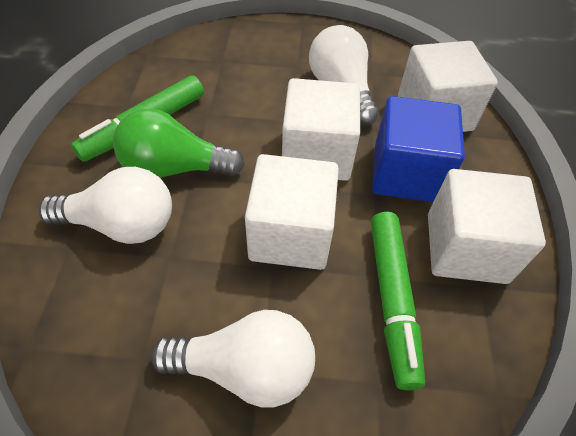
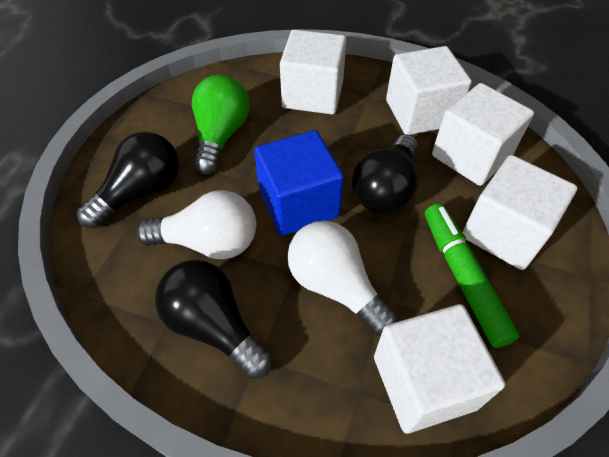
black light bulb: none = 0 -> [77,132,179,228] [155,260,272,379] [352,134,418,214] = 3
green marker: [71,75,204,162] [371,212,425,390] = 2 -> [425,204,519,348] = 1
white cube: [245,154,339,270] [282,78,360,181] [398,41,498,132] [428,169,546,284] = 4 -> [280,29,347,114] [374,304,505,433] [386,46,472,135] [432,83,534,186] [462,155,577,270] = 5
white light bulb: [39,167,172,244] [151,310,315,407] [309,25,379,126] = 3 -> [136,190,256,259] [287,221,397,336] = 2

